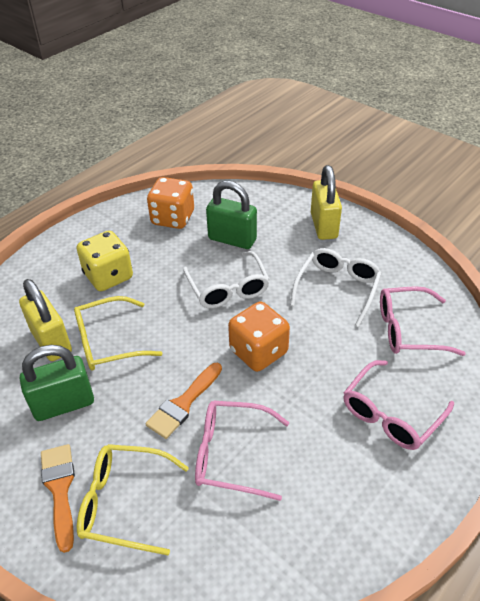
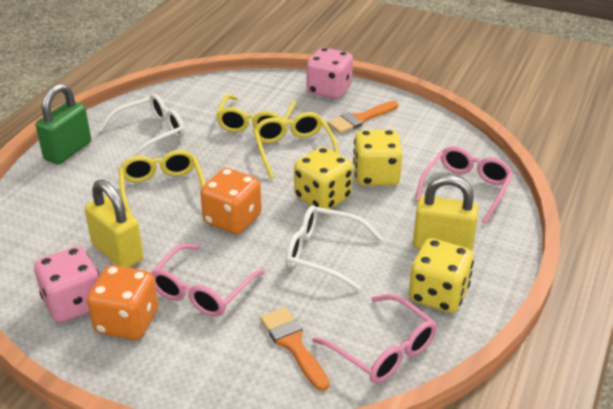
green padlock: [20,345,94,421] [206,181,257,249] = 2 -> [36,83,91,164] = 1
pink dice: none = 0 -> [34,246,99,323] [307,47,353,99] = 2
yellow dice: [77,231,133,291] = 1 -> [294,147,353,209] [353,130,403,186] [409,238,474,313] = 3
yellow glasses: [74,296,162,370] [77,444,189,555] = 2 -> [119,150,205,216] [216,94,296,132] [253,112,339,179] = 3

